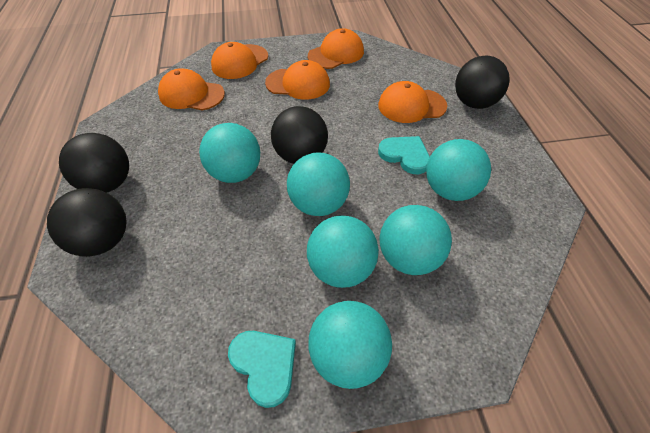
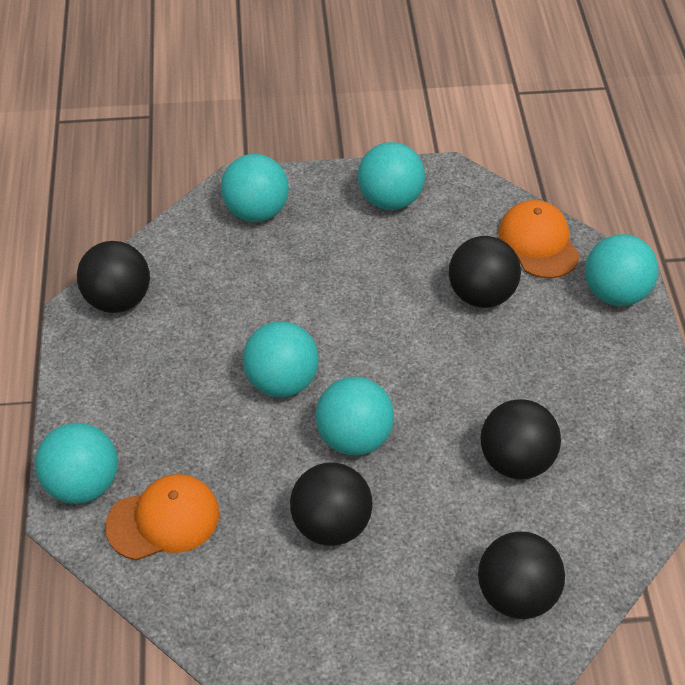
black ball: [47,188,127,257] [59,133,129,193] [271,106,328,164] [455,56,510,109] = 4 -> [77,241,150,313] [290,463,373,546] [449,236,521,308] [478,531,565,619] [481,399,561,479] = 5
orange cap: [158,68,225,110] [211,42,268,79] [265,60,330,100] [308,28,364,69] [378,81,447,123] = 5 -> [105,474,220,560] [498,200,580,278] = 2
turquoise heart: [228,331,296,408] [378,136,430,174] = 2 -> none = 0

